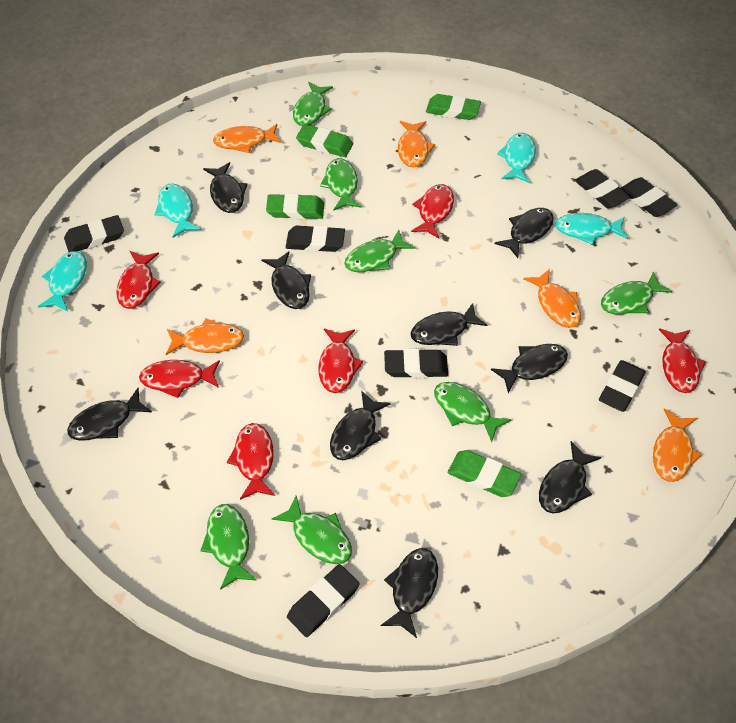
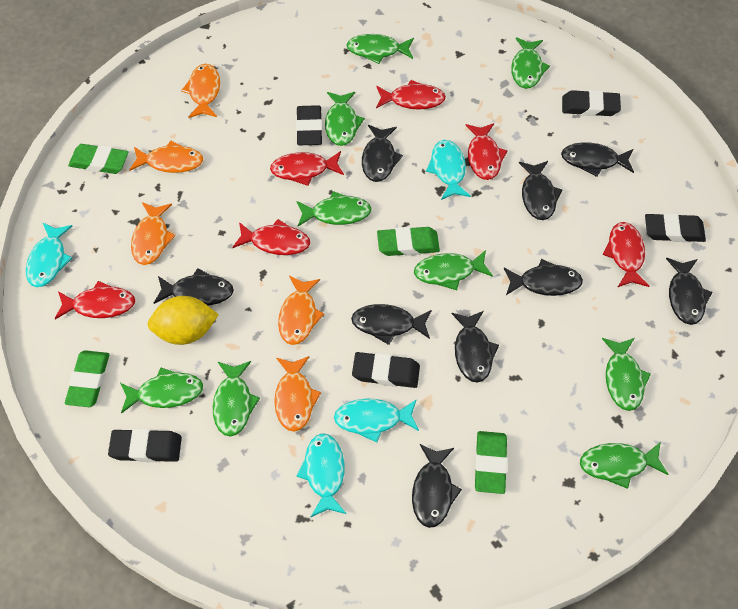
black eraser: [64,215,124,252] [286,225,345,252] [287,564,360,637] [384,349,448,378] [575,169,630,208] [599,360,646,412] [621,177,677,217] = 7 -> [108,429,182,462] [296,105,322,145] [352,352,420,388] [562,90,621,116] [645,213,706,242] = 5
green fish: [200,504,257,590] [272,496,352,564] [293,82,333,126] [320,158,362,211] [344,230,415,272] [434,382,512,442] [601,271,673,315] = 7 -> [120,367,203,414] [213,361,260,437] [297,191,372,226] [325,92,365,146] [347,34,414,64] [414,250,493,290] [511,37,550,89] [580,442,669,489] [602,338,651,411] = 9
yellow lemon: none = 0 -> [147,296,219,345] = 1

